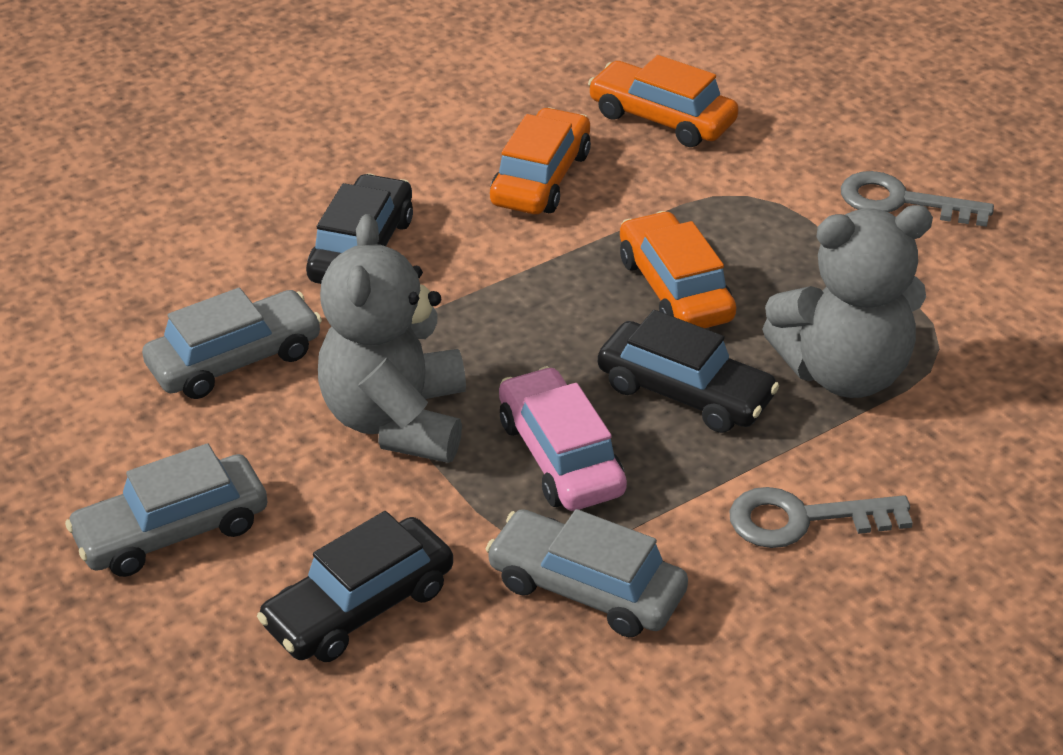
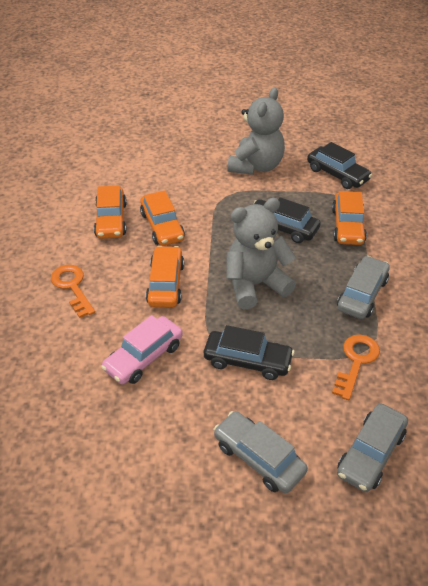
grey key: [730,487,913,548] [841,171,994,227] = 2 -> none = 0
orange car: [490,107,591,214] [588,55,739,147] [620,211,736,329] = 3 -> [94,185,127,239] [140,191,185,246] [146,246,184,307] [332,191,367,245] = 4
orange key: none = 0 -> [51,265,95,318] [332,335,380,400] = 2

